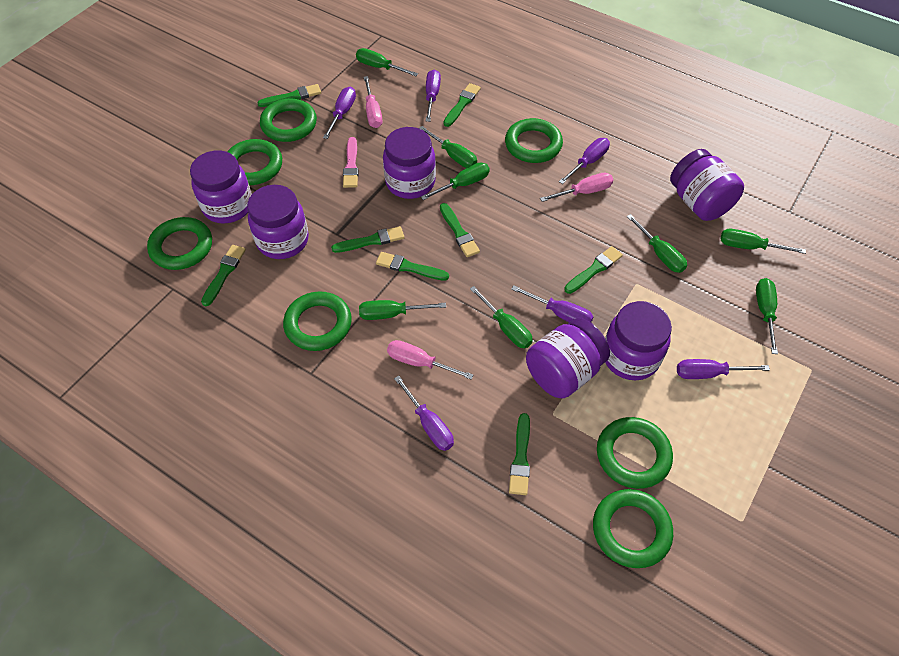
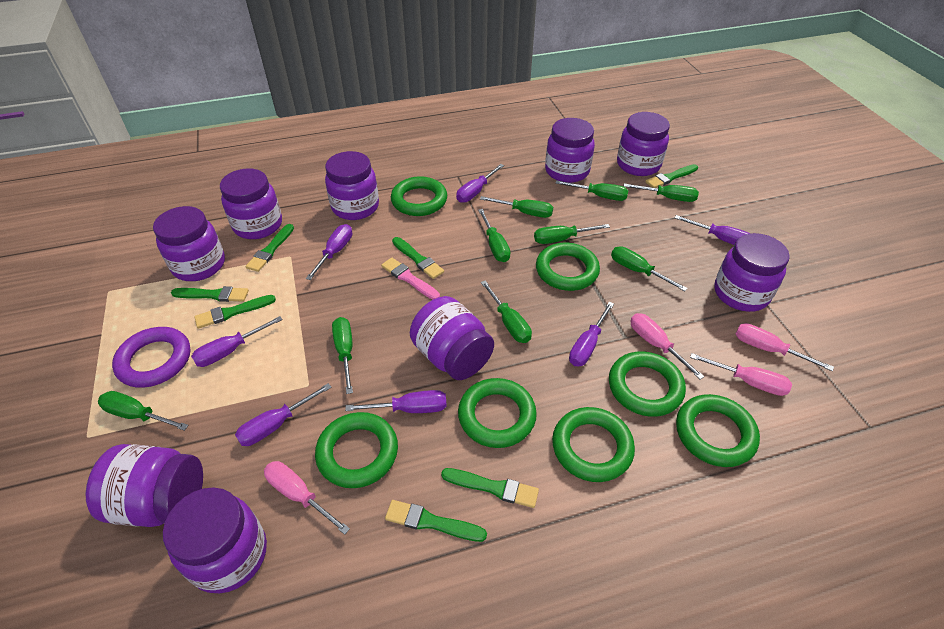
green brush: [201,245,246,306] [257,84,321,107] [331,226,405,253] [376,252,449,281] [440,203,480,257] [443,83,481,127] [509,413,530,495] [564,246,623,294] = 8 -> [171,286,249,302] [194,295,276,329] [246,224,294,272] [385,500,487,542] [392,237,444,279] [441,468,539,508] [645,164,698,188] = 7
green screwdriver: [356,48,418,76] [359,300,446,320] [419,126,477,168] [421,163,490,200] [470,286,533,348] [627,214,687,273] [720,229,806,254] [756,278,778,354] = 8 -> [98,391,189,431] [332,317,353,394] [478,209,511,262] [480,196,553,218] [481,280,532,343] [534,224,610,244] [555,180,628,201] [611,246,688,291] [624,184,699,202] = 9
pink screwdriver: [364,76,383,128] [387,340,473,380] [540,173,613,202] = 3 -> [264,461,350,535] [630,313,705,380] [690,353,792,396] [736,323,834,371] = 4
purple jar: [190,151,252,223] [247,185,309,259] [383,127,436,199] [526,318,610,399] [605,301,672,380] [670,149,744,221] = 6 -> [86,444,203,527] [153,206,225,281] [163,488,267,593] [220,168,282,239] [325,151,379,220] [410,296,494,380] [545,118,595,183] [617,112,670,176] [714,233,790,312] = 9
purple ring: none = 0 -> [112,327,190,388] = 1
purple screwdriver: [323,87,356,139] [394,376,454,451] [426,69,441,122] [511,285,593,322] [559,138,610,184] [677,359,770,379] = 6 -> [191,316,283,367] [235,383,332,446] [306,224,352,280] [345,390,447,413] [456,164,504,203] [569,302,614,367] [675,215,750,245] = 7

